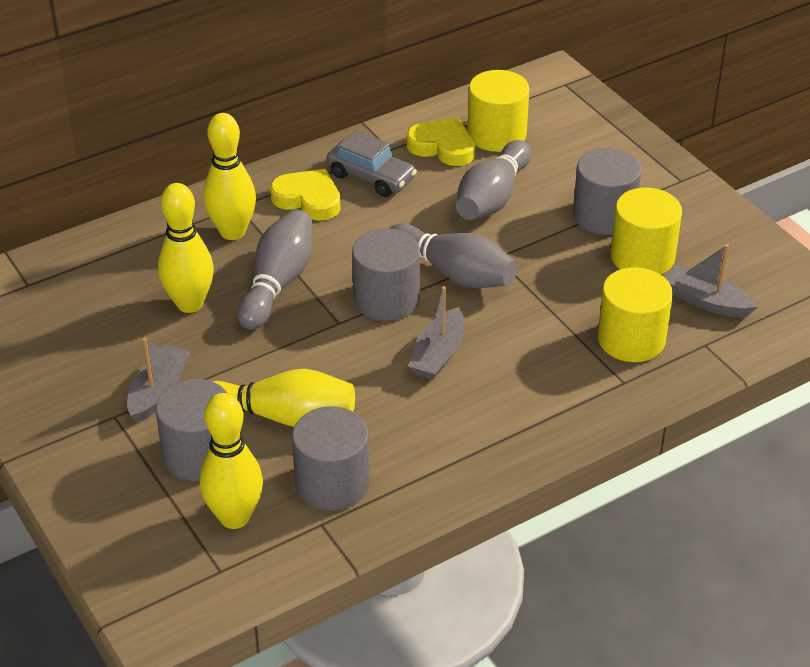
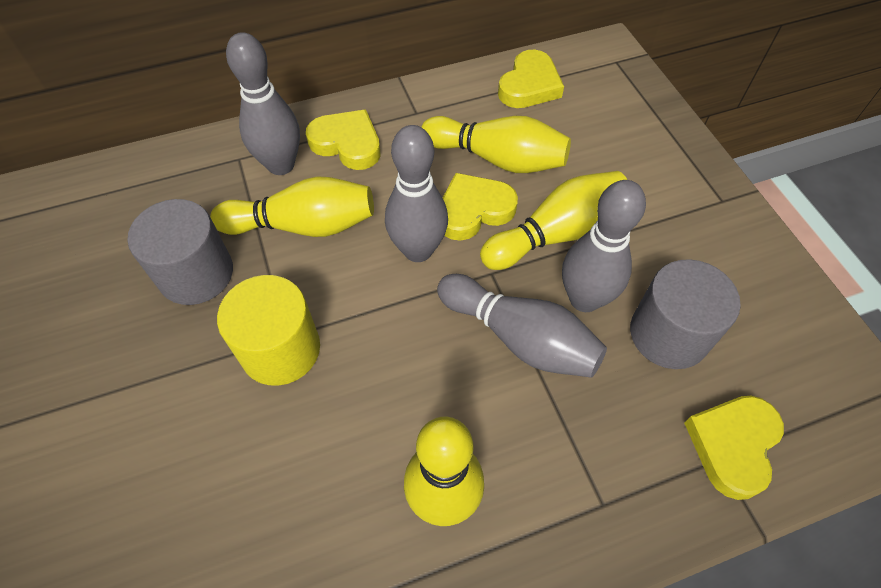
grey boat: [127,338,191,423] [408,286,464,380] [665,244,758,318] = 3 -> none = 0
grey bowling pin: [237,209,312,330] [390,223,517,288] [456,140,531,220] = 3 -> [226,32,300,175] [385,125,448,262] [437,274,607,378] [562,180,646,312] = 4
grey car: [327,130,417,197] = 1 -> none = 0
grey cylinder: [155,379,227,481] [292,406,370,511] [352,228,420,321] [573,148,642,235] = 4 -> [127,199,233,305] [630,259,741,369] = 2
yellow cylinder: [467,70,530,152] [597,267,673,362] [610,188,682,275] = 3 -> [217,275,320,386] = 1
yellow heart: [270,169,341,221] [406,117,476,166] = 2 -> [306,109,381,170] [443,173,518,241] [498,50,564,108] [684,396,784,500] = 4

